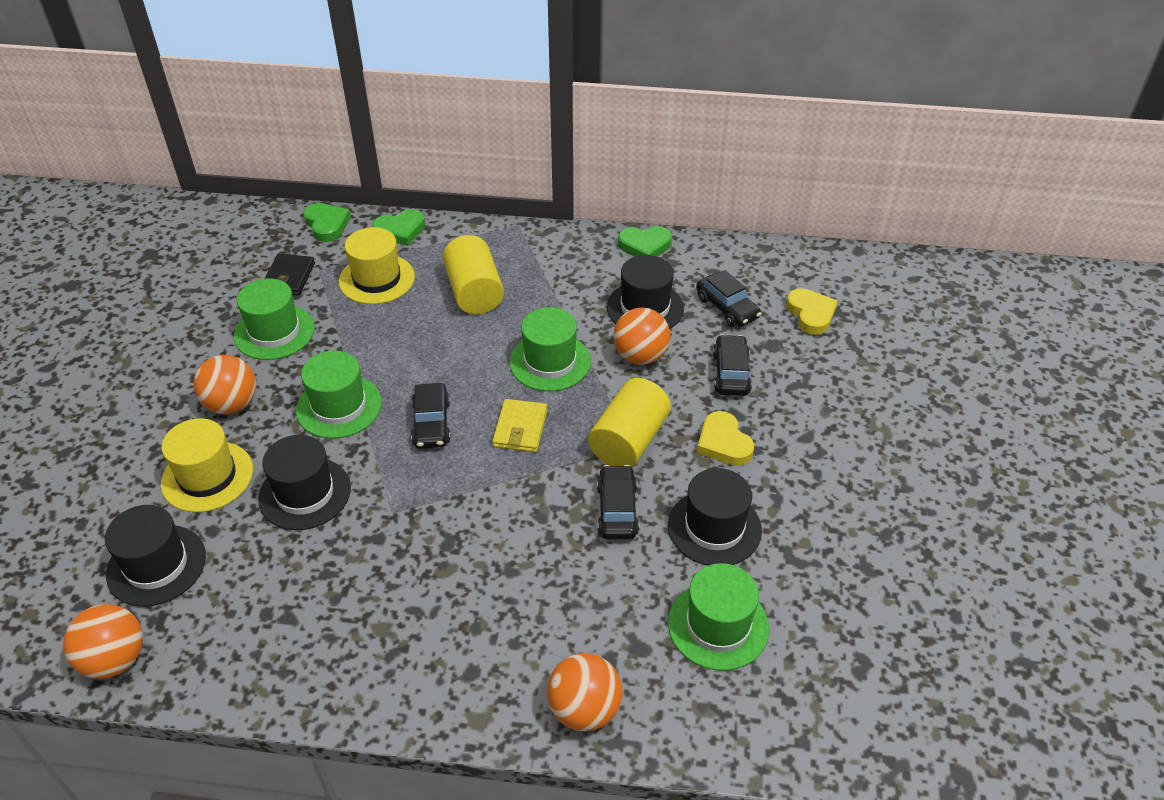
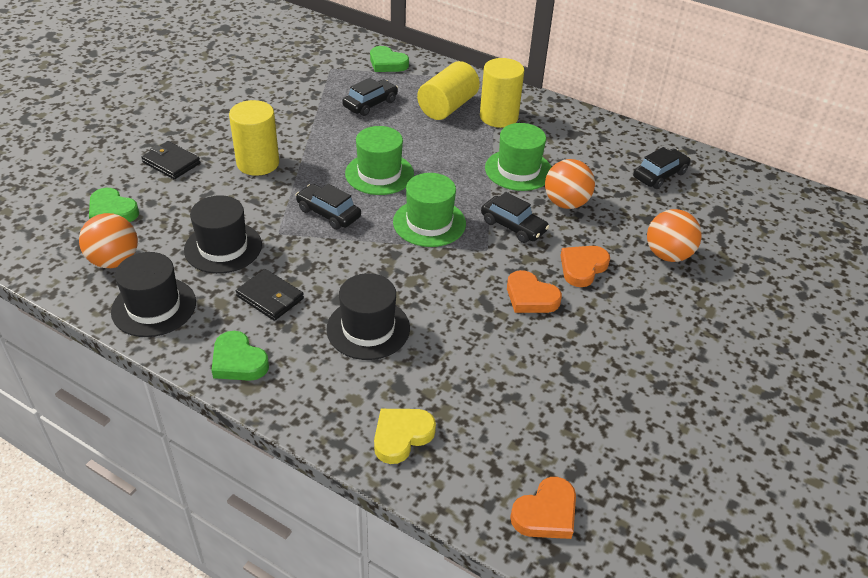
black hat: [105,505,206,607] [258,435,351,530] [607,255,684,329] [668,468,762,566] = 4 -> [111,252,196,337] [184,195,262,274] [326,273,410,360] = 3
black wallet: [264,254,315,295] = 1 -> [141,141,200,179] [236,269,304,321] = 2
green hat: [234,279,315,360] [296,351,382,439] [509,307,591,391] [668,563,769,671] = 4 -> [345,126,414,195] [393,173,466,247] [485,123,551,191] = 3
orange ball: [63,604,143,679] [193,355,256,414] [547,653,623,731] [613,307,670,365] = 4 -> [79,213,138,268] [545,159,595,209] [647,209,702,262] = 3
orange heart: none = 0 -> [507,270,562,313] [510,477,576,539] [560,246,610,287] = 3
yellow cylinder: [443,235,504,314] [588,378,671,467] = 2 -> [229,100,279,176] [417,61,480,120] [480,58,524,128] = 3
yellow hat: [161,418,253,512] [339,227,415,304] = 2 -> none = 0
yellow heart: [697,411,754,466] [786,288,838,335] = 2 -> [374,409,436,464] = 1
yellow wallet: [492,399,547,452] = 1 -> none = 0

